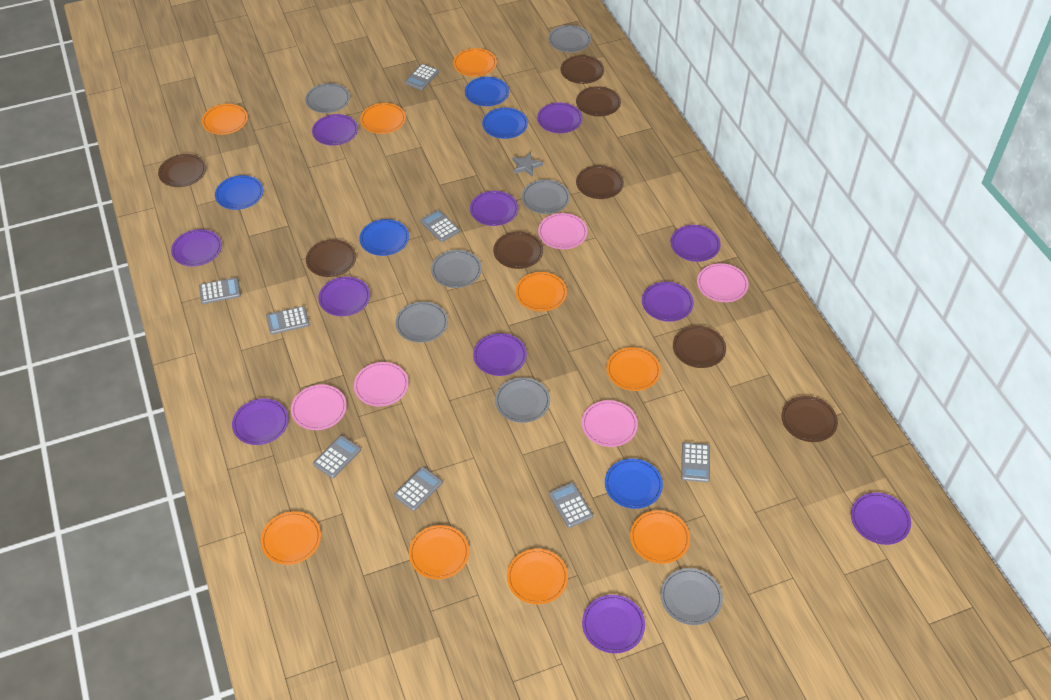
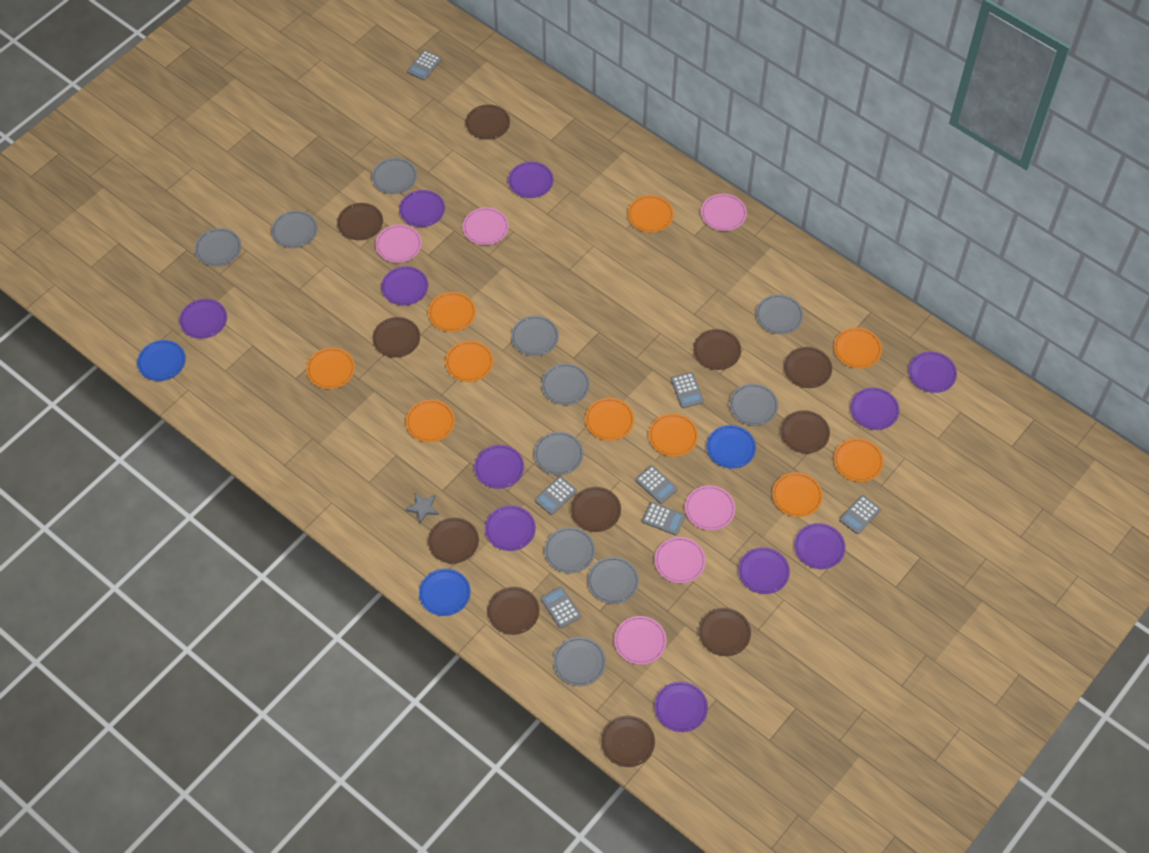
blue plate: [215,175,263,210] [359,219,409,256] [465,77,509,106] [482,108,528,139] [605,459,663,509] = 5 -> [137,340,186,381] [419,569,471,616] [707,425,756,469] = 3
brown plate: [158,154,206,187] [306,239,356,277] [493,231,543,269] [561,55,604,84] [576,86,621,116] [576,165,624,199] [673,326,726,368] [781,396,838,442] = 8 -> [337,203,383,240] [372,317,420,358] [428,518,479,564] [466,104,510,140] [487,587,539,635] [571,487,621,532] [601,716,655,767] [693,329,741,370] [699,608,751,656] [781,410,830,453] [784,347,832,388] = 11
grey calculator: [199,277,241,304] [266,306,310,334] [313,435,361,478] [394,467,443,511] [405,64,439,90] [420,210,460,242] [549,482,593,528] [681,442,710,482] = 8 -> [407,50,442,81] [535,476,577,515] [541,586,581,629] [635,465,678,504] [642,502,685,536] [671,372,704,408] [839,495,881,534] = 7
grey plate: [305,83,350,113] [395,302,448,343] [431,250,482,288] [495,377,550,423] [522,179,570,214] [548,25,591,52] [660,568,723,625] = 7 -> [195,228,241,266] [271,211,318,248] [372,158,417,194] [511,316,559,356] [534,432,584,475] [541,363,590,405] [544,527,595,573] [553,637,606,686] [588,557,639,604] [729,383,778,426] [756,294,803,334] = 11
orange plate: [202,104,248,135] [261,511,321,565] [360,103,406,134] [409,525,469,579] [453,48,497,77] [507,549,568,604] [516,272,567,311] [607,347,661,391] [630,510,690,564] = 9 -> [306,347,355,389] [406,400,455,442] [428,292,476,332] [445,341,493,382] [585,398,634,441] [628,195,674,232] [649,413,698,457] [772,472,823,517] [834,328,882,368] [834,438,884,482] = 10
pink plate: [291,385,347,430] [354,362,409,407] [538,213,587,249] [582,400,638,447] [697,263,748,302] = 5 -> [375,224,422,263] [463,207,509,245] [614,616,667,665] [655,537,706,583] [685,485,735,530] [701,194,747,231] = 6

